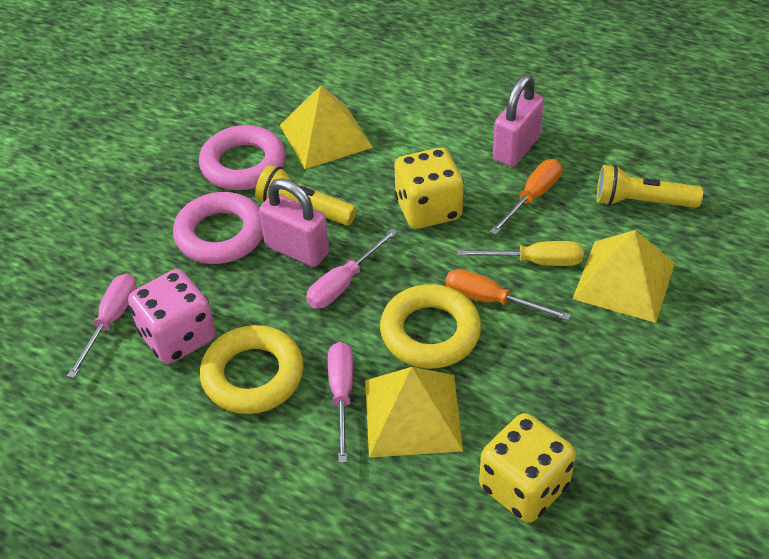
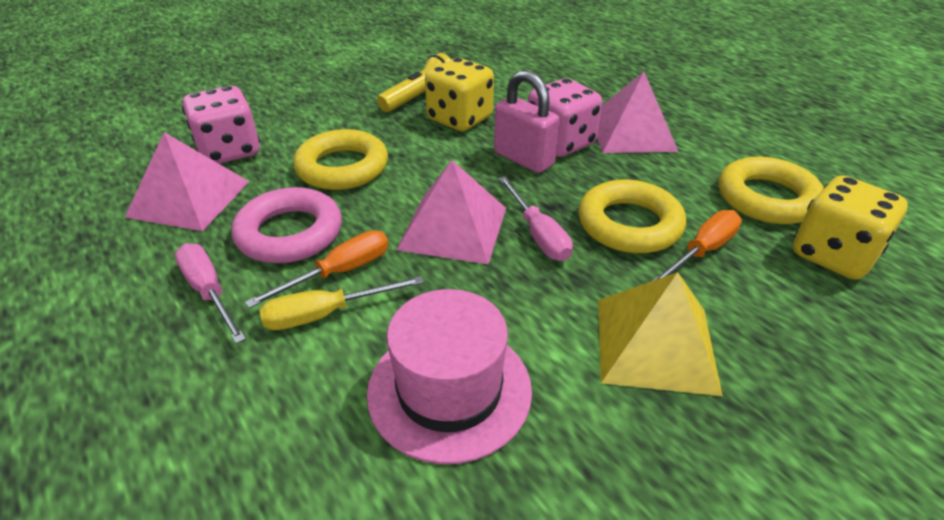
pink dice: [128,269,216,364] = 1 -> [182,86,260,164] [528,79,602,157] = 2
pink hat: none = 0 -> [367,289,532,464] = 1
pink padlock: [259,179,329,267] [493,75,544,167] = 2 -> [494,70,560,173] = 1
pink pyramid: none = 0 -> [125,132,249,231] [397,160,506,264] [597,72,679,153] = 3
pink ring: [173,192,263,264] [199,125,286,190] = 2 -> [232,187,342,263] = 1
pink screwdriver: [67,273,137,378] [306,229,397,309] [328,342,353,463] = 3 -> [175,243,246,344] [498,177,573,261] = 2
yellow flashlight: [255,165,357,226] [597,165,703,208] = 2 -> [377,53,451,112] = 1
yellow pyramid: [280,85,373,169] [365,367,463,457] [573,230,675,323] = 3 -> [598,272,723,396] = 1
yellow ring: [200,325,304,414] [380,284,481,368] = 2 -> [293,129,388,190] [578,180,686,253] [719,157,824,224] = 3

